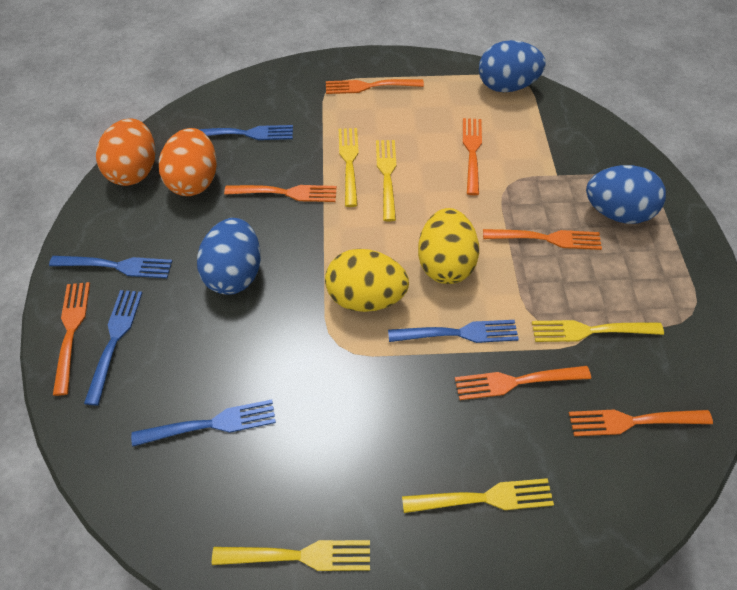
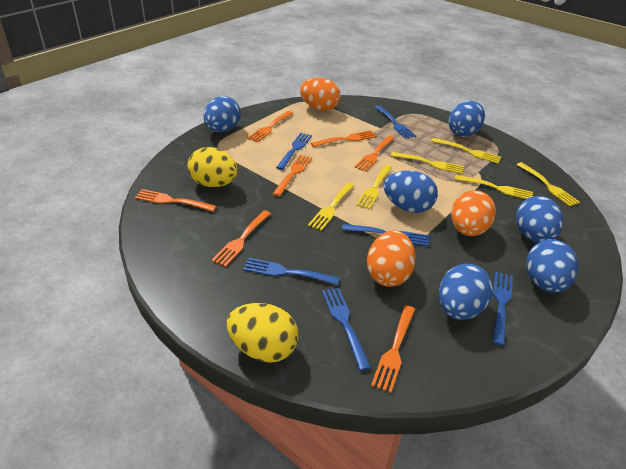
blue egg: [197,218,261,295] [479,40,545,92] [586,165,666,224] = 3 -> [204,96,241,132] [384,171,438,213] [439,264,492,320] [448,101,485,137] [516,196,563,243] [526,239,578,293] = 6
blue fork: [49,256,172,278] [84,290,142,405] [131,399,276,447] [199,125,293,140] [388,320,519,343] = 5 -> [243,258,340,285] [276,133,312,170] [322,288,371,371] [342,224,429,246] [375,106,416,139] [492,272,513,346] = 6
orange egg: [96,118,155,186] [159,128,217,196] = 2 -> [300,78,340,111] [367,230,416,287] [451,190,496,236] = 3
yellow fork: [212,540,370,571] [339,128,359,207] [376,140,396,221] [402,478,554,513] [532,320,664,342] = 5 -> [308,183,355,231] [356,165,392,210] [391,152,464,174] [431,138,501,164] [454,175,533,199] [516,162,580,206] = 6

